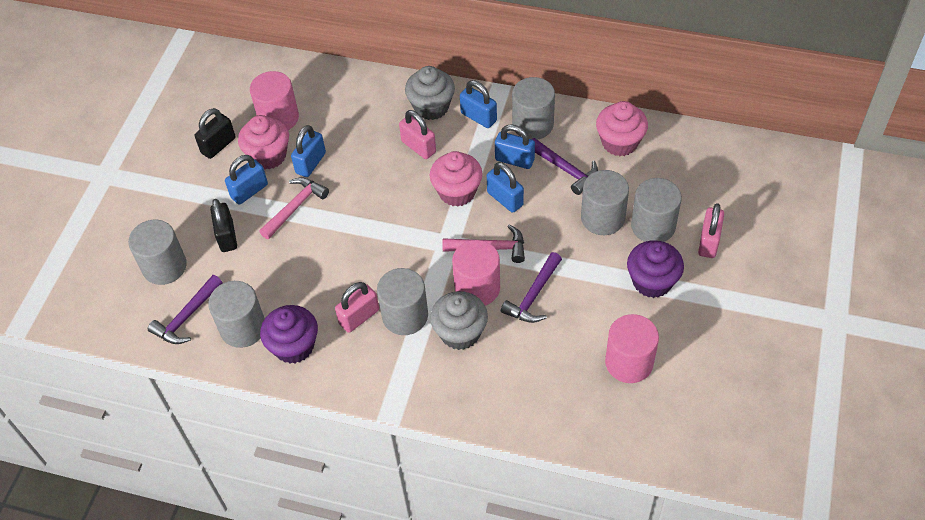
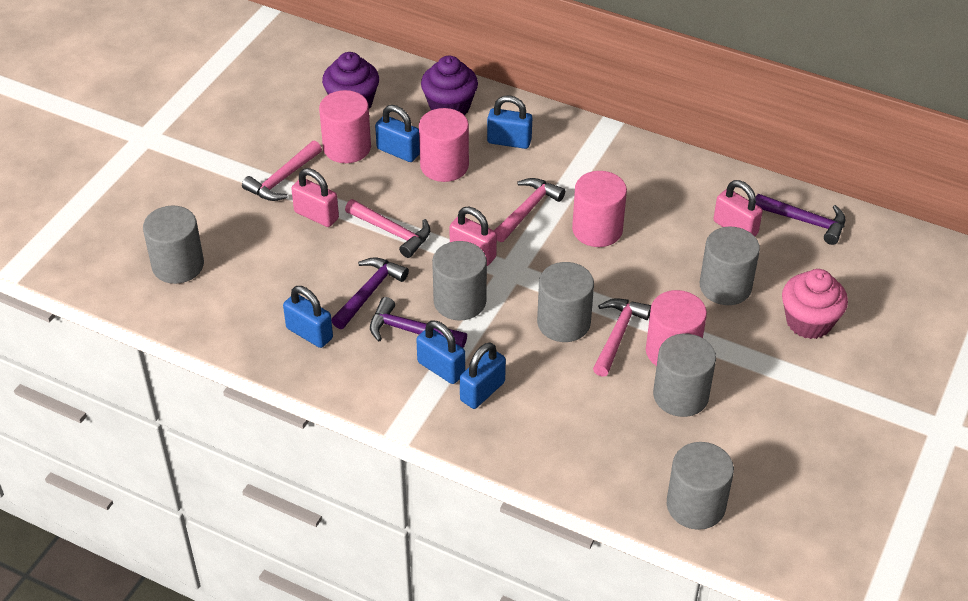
black padlock: [195,108,235,159] [210,199,237,252] = 2 -> none = 0
grey cupcake: [405,66,455,120] [430,291,488,350] = 2 -> none = 0
pink cupcake: [238,115,289,170] [430,151,483,207] [596,101,648,156] = 3 -> [782,269,848,339] = 1
pink cylinder: [250,71,299,130] [452,240,500,305] [605,314,659,383] = 3 -> [319,90,371,163] [419,108,469,182] [572,171,627,247] [646,290,707,366] = 4
pink hammer: [259,177,329,239] [442,224,525,263] = 2 -> [242,140,322,201] [345,199,430,258] [494,178,565,242] [593,298,651,377] = 4

